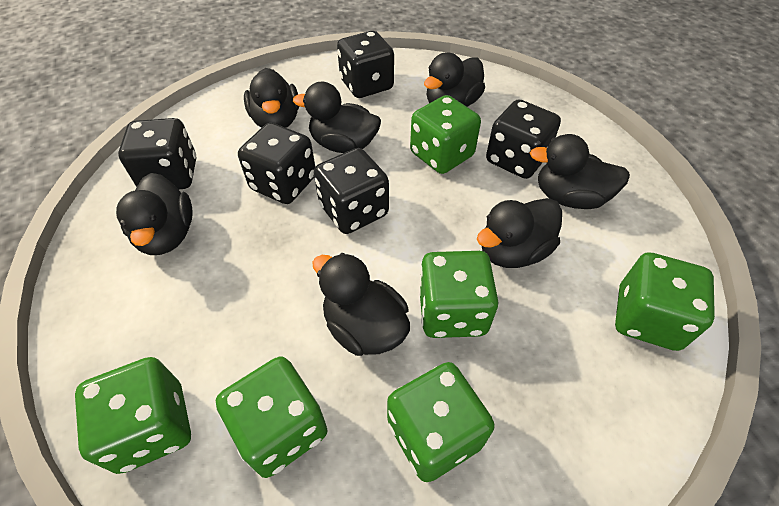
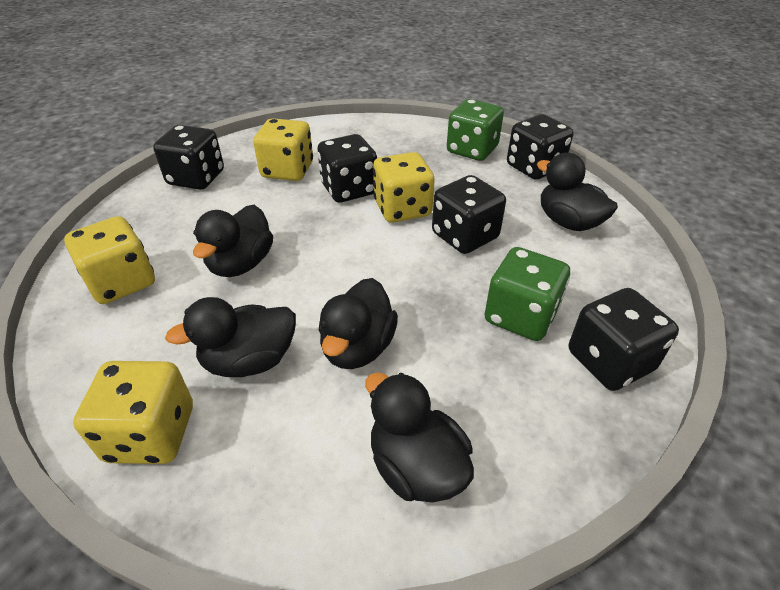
black duck: [116,173,193,255] [244,68,299,128] [293,81,381,153] [313,253,410,356] [424,52,485,107] [477,198,562,268] [530,134,630,209] = 7 -> [165,297,296,377] [193,205,273,277] [319,278,398,369] [365,372,474,503] [537,153,618,231] = 5
green dice: [75,357,191,474] [216,356,327,478] [387,362,495,482] [410,95,481,174] [419,251,498,338] [615,252,715,351] = 6 -> [447,99,504,161] [485,247,570,341] = 2
yellow dice: none = 0 -> [64,216,155,304] [73,361,193,464] [253,118,313,181] [373,152,435,223] = 4

